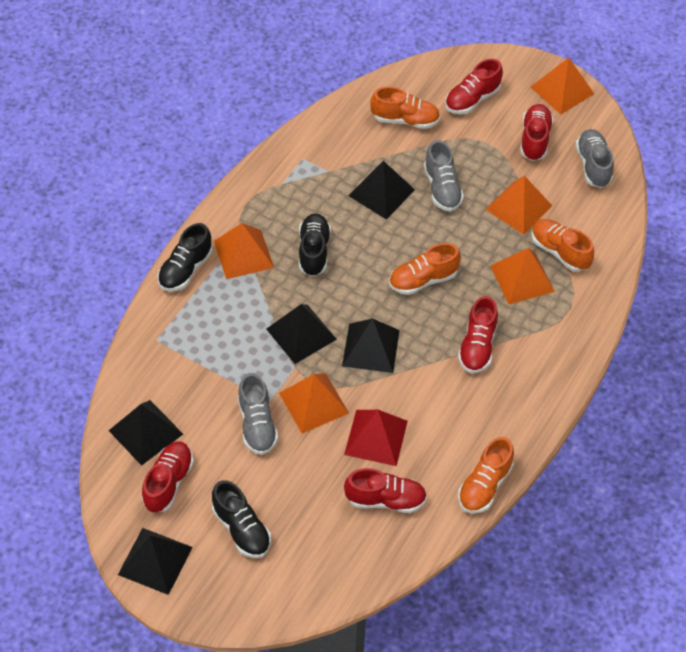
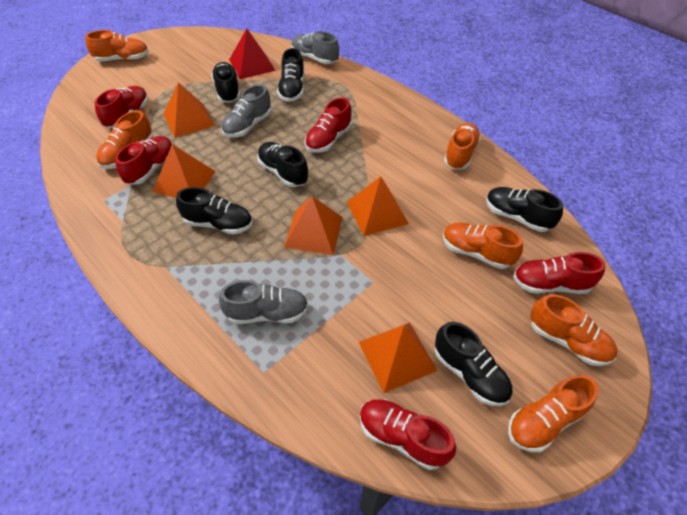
black pyramid: [109,400,183,466] [118,528,193,595] [266,304,337,364] [342,318,400,373] [348,161,415,220] = 5 -> none = 0
black shoe: [158,223,212,291] [212,480,271,558] [299,213,331,276] = 3 -> [176,187,252,235] [211,62,241,103] [257,142,308,187] [277,48,304,102] [435,322,512,406] [486,187,563,232] = 6
orange shoe: [370,87,440,129] [389,243,461,295] [458,437,514,513] [531,219,594,272] = 4 -> [85,30,149,61] [96,111,153,169] [443,222,523,269] [444,123,481,170] [508,375,599,453] [530,294,618,366] = 6

